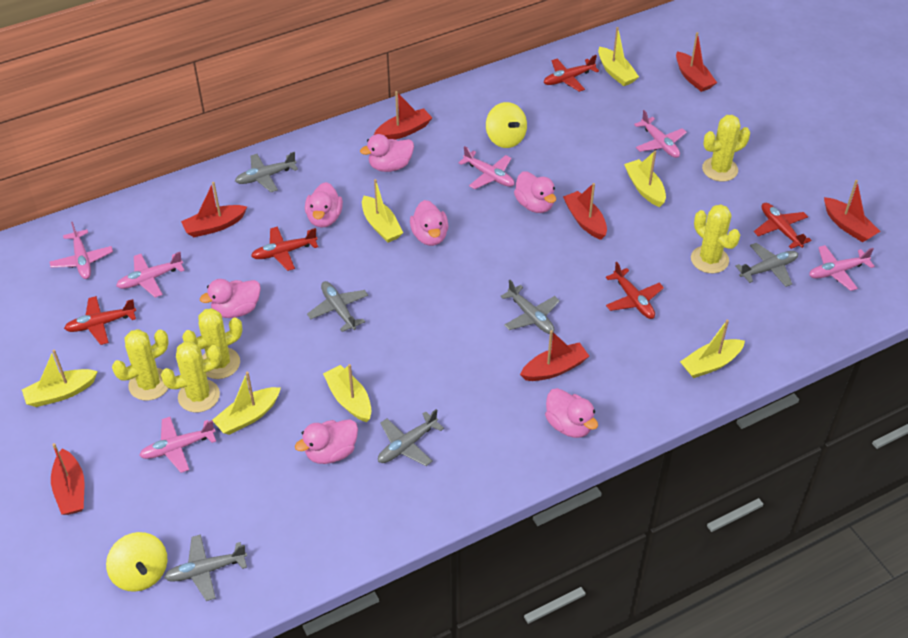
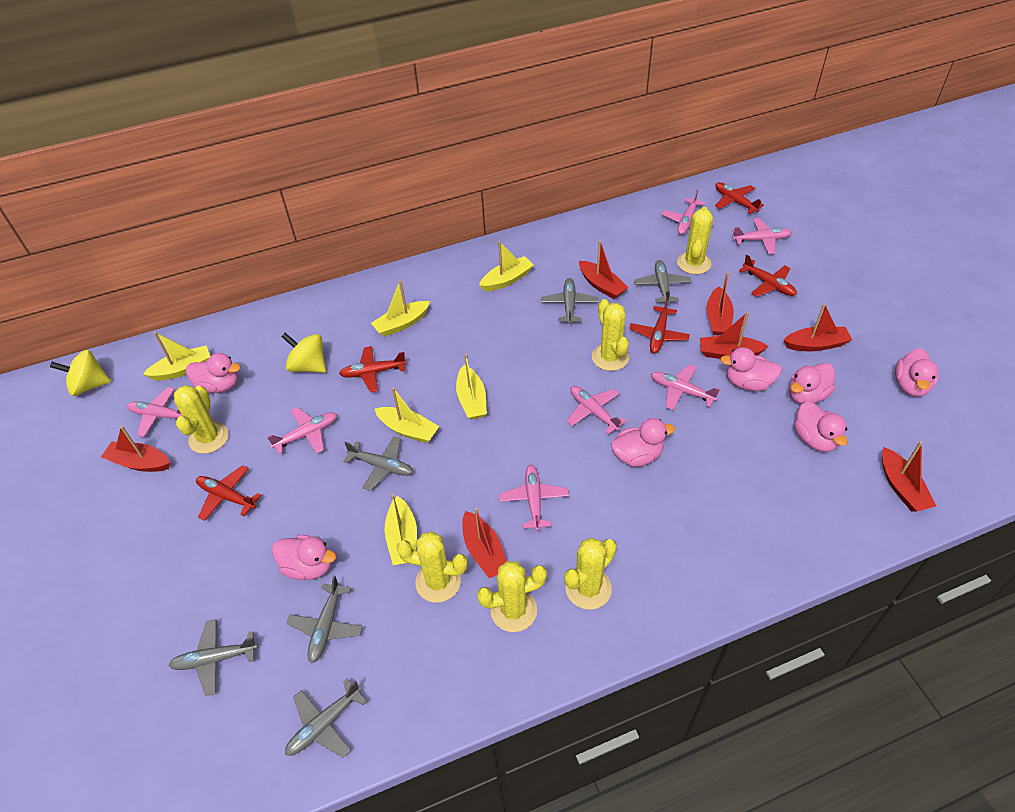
pink plane: [49,222,113,279] [116,252,185,298] [139,417,216,473] [458,146,514,189] [634,110,687,158] [809,245,875,291] = 6 -> [127,387,182,437] [267,407,337,454] [499,465,569,531] [566,386,627,435] [651,364,720,410] [661,190,714,235] [732,218,792,254] = 7
yellow boat: [22,349,98,407] [212,372,281,435] [323,364,371,422] [362,179,403,243] [598,27,639,86] [624,151,666,207] [680,320,745,378] = 7 -> [143,332,210,381] [371,280,430,337] [375,387,439,443] [385,494,417,565] [456,354,487,420] [479,241,534,291] = 6
yellow cactus: [112,329,169,400] [161,341,222,412] [182,308,242,379] [691,204,741,273] [702,115,750,182] = 5 -> [174,385,228,454] [397,531,468,603] [477,561,547,632] [564,538,617,610] [592,299,629,371] [677,207,713,274] = 6

